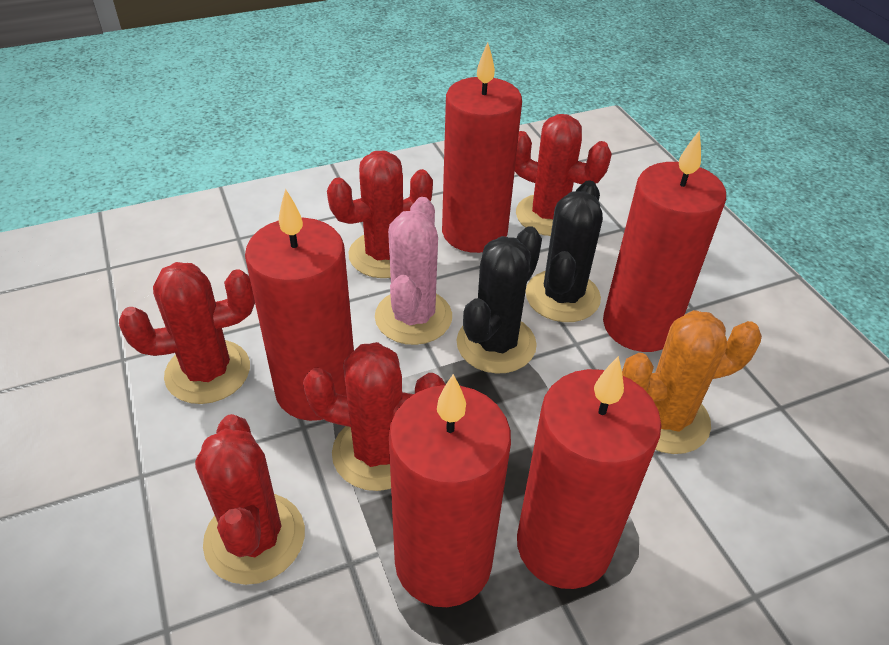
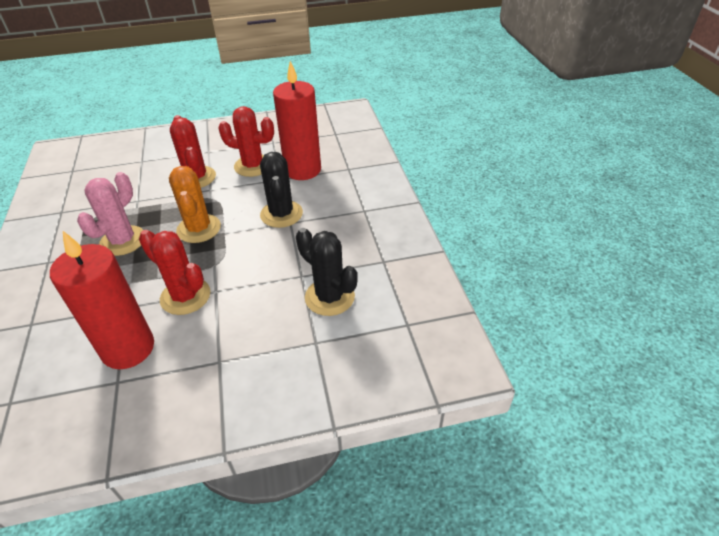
red cactus: [119,262,255,404] [195,414,305,585] [303,342,446,491] [327,151,433,278] [515,114,612,236] = 5 -> [139,230,211,315] [170,115,216,188] [218,106,274,177] = 3
red candle: [245,188,354,421] [389,374,511,607] [442,42,522,253] [517,356,661,589] [603,130,726,352] = 5 -> [50,231,154,369] [273,61,321,180] = 2

